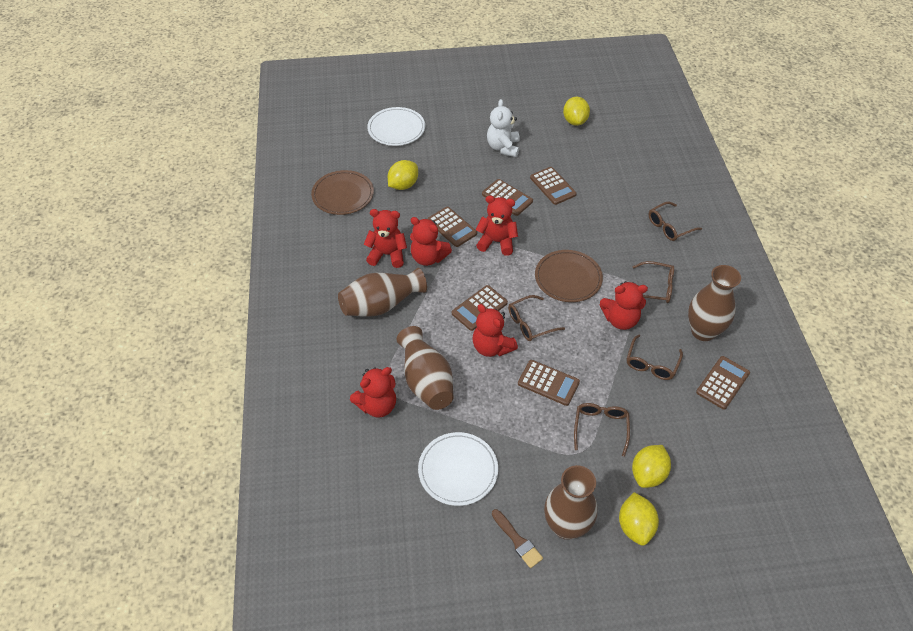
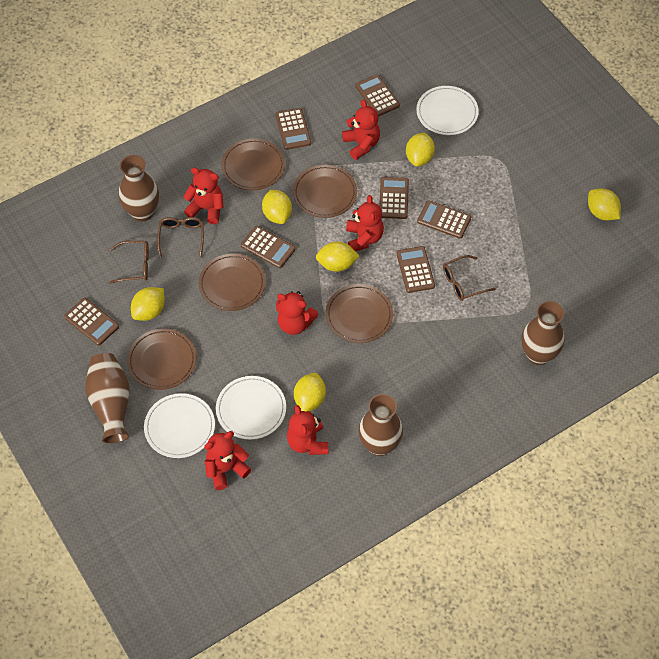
brown brush: [492,509,543,568] = 1 -> none = 0
brown calculator: [427,207,477,247] [452,285,508,331] [482,179,533,216] [518,360,580,406] [530,167,577,205] [696,356,750,410] = 6 -> [64,298,119,346] [241,226,296,268] [276,108,311,150] [355,74,400,116] [379,177,409,219] [396,246,435,293] [417,200,471,239] = 7
brown glasses: [508,295,565,341] [574,403,630,457] [627,335,683,380] [632,261,674,303] [649,202,702,241] = 5 -> [109,241,149,284] [157,217,204,258] [443,255,496,301] = 3
brown plate: [311,170,374,215] [535,250,603,302] = 2 -> [127,329,196,390] [199,254,266,311] [221,138,285,190] [293,165,357,218] [325,284,393,343] = 5
white plate: [367,107,425,146] [418,432,498,506] = 2 -> [144,393,215,458] [216,376,286,440] [416,86,479,135] = 3
white teddy bear: [487,99,520,157] = 1 -> none = 0
yellow lemon: [388,160,418,190] [563,97,590,126] [619,492,659,546] [632,445,671,488] = 4 -> [131,287,165,321] [262,189,292,224] [294,373,326,412] [316,242,359,272] [406,133,435,166] [588,188,621,220] = 6

